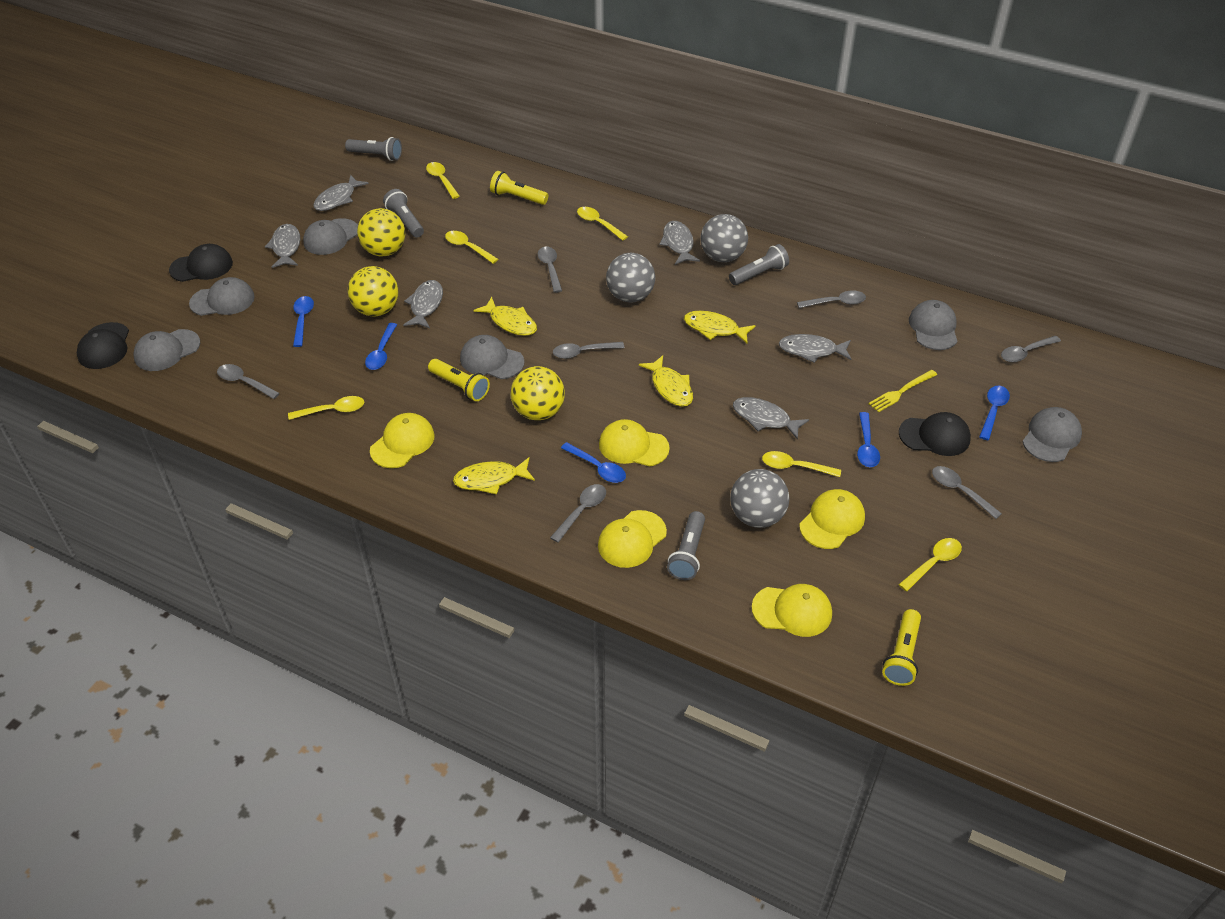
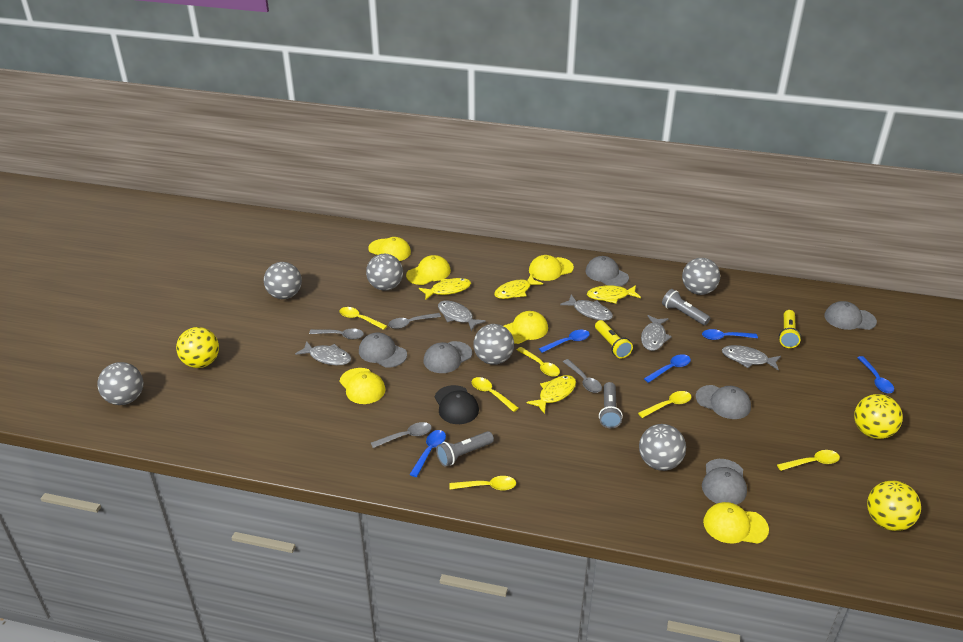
black cap: [77,322,129,369] [169,244,233,282] [899,412,971,456] = 3 -> [434,385,479,424] = 1
grey ball: [606,253,655,302] [700,214,748,262] [730,469,790,528] = 3 -> [97,362,143,405] [264,262,302,299] [366,254,403,291] [473,324,514,365] [639,424,686,471] [682,258,720,295] = 6
grey fish: [265,224,300,268] [313,175,369,211] [403,280,443,329] [660,221,700,265] [733,397,809,440] [779,334,851,363] = 6 -> [295,341,352,365] [438,300,486,331] [560,294,613,321] [641,315,672,351] [722,345,781,371] = 5
grey flashlight: [345,137,402,161] [383,189,424,238] [667,511,705,580] [729,244,789,285] = 4 -> [436,431,494,467] [599,382,623,428] [662,289,710,325] = 3
grey spoon: [217,364,280,399] [538,247,562,293] [550,484,606,543] [553,342,624,359] [797,290,866,308] [932,466,1002,519] [1001,336,1061,362] = 7 -> [309,328,364,339] [371,422,432,448] [388,313,441,329] [563,359,602,393] = 4
yellow cap: [370,413,435,468] [598,510,667,568] [599,419,670,466] [752,584,832,637] [799,489,865,549] = 5 -> [340,368,385,404] [368,237,411,261] [406,255,451,285] [504,311,548,344] [529,255,574,281] [703,502,769,544] = 6
yellow flashlight: [428,359,490,401] [490,171,548,205] [882,609,921,686] = 3 -> [595,320,633,359] [779,310,801,348] = 2
yellow fork: [868,370,937,412] = 1 -> none = 0

